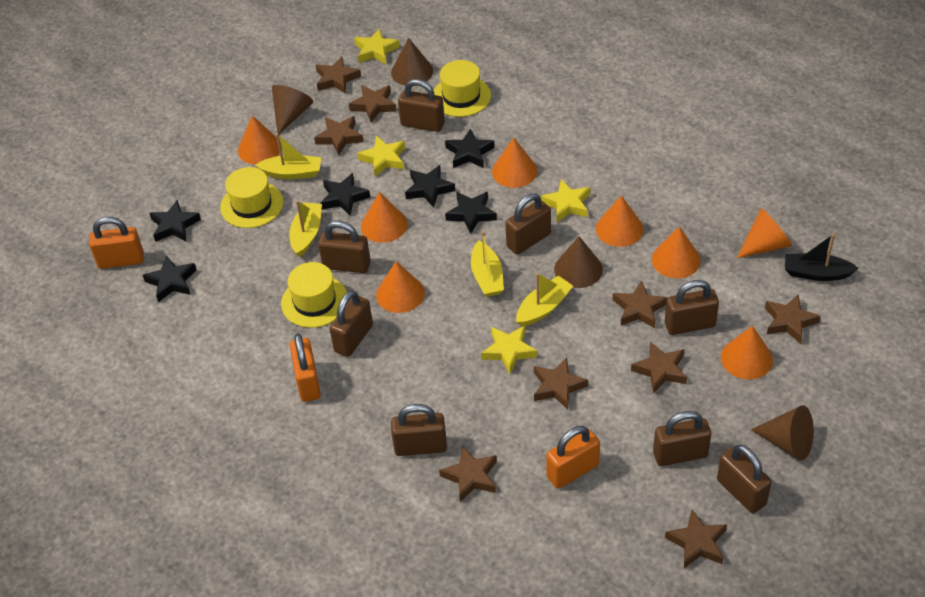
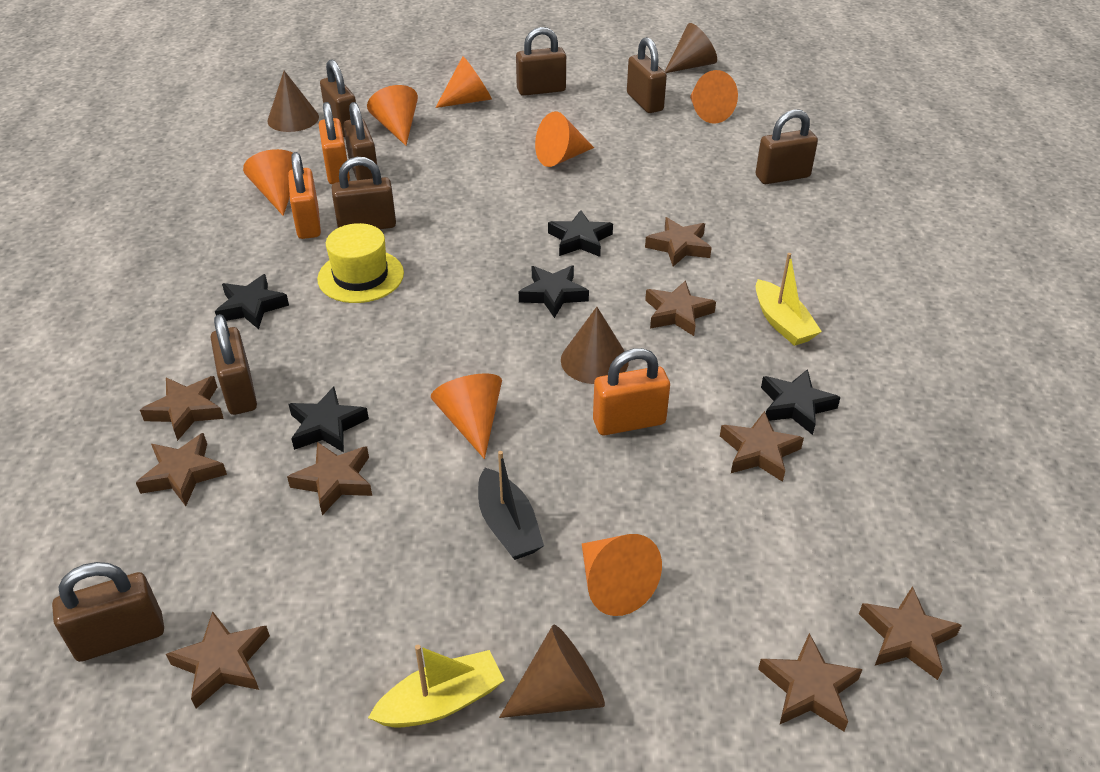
black star: [143,256,196,302] [149,200,201,242] [321,173,370,216] [405,165,455,208] [445,128,494,168] [445,192,497,234] = 6 -> [215,274,289,329] [289,386,369,452] [519,265,589,318] [548,210,613,257] [761,369,841,435] = 5
orange cone: [238,115,282,164] [361,192,407,243] [376,261,425,313] [492,137,537,188] [596,195,643,247] [652,226,701,278] [721,326,773,379] [737,208,792,258] = 8 -> [243,149,293,216] [367,85,418,146] [431,374,502,459] [435,56,492,108] [535,112,594,167] [582,534,662,616] [690,70,738,123] = 7
yellow boat: [255,133,321,179] [289,200,322,257] [471,231,504,297] [516,273,573,327] = 4 -> [368,645,505,728] [756,253,822,346] = 2
yellow hat: [220,167,283,228] [281,262,347,328] [433,60,491,117] = 3 -> [317,223,404,303] = 1
yellow star: [354,28,400,64] [357,136,405,177] [481,326,537,374] [540,179,590,222] = 4 -> none = 0

